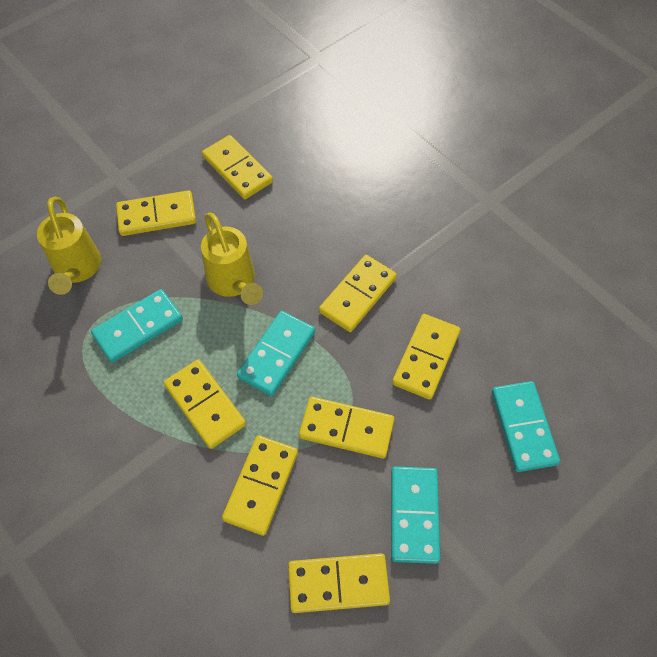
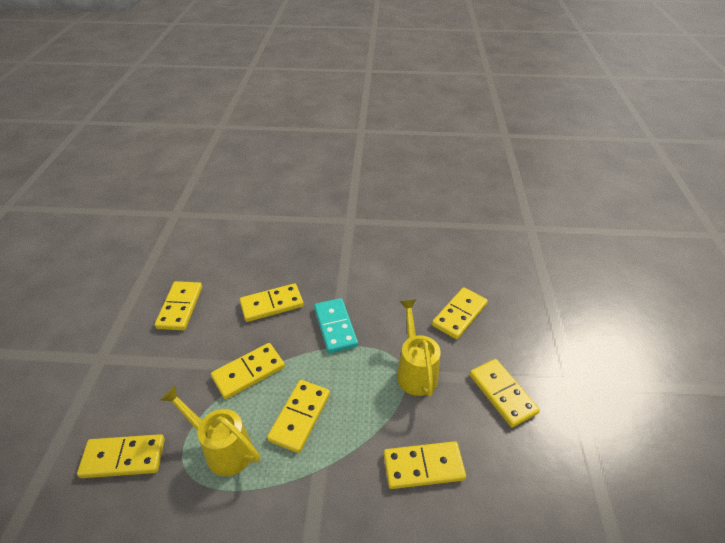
turquoise domino: [91,289,183,363] [237,311,315,396] [391,466,440,564] [492,381,560,472] = 4 -> [314,298,358,353] = 1

